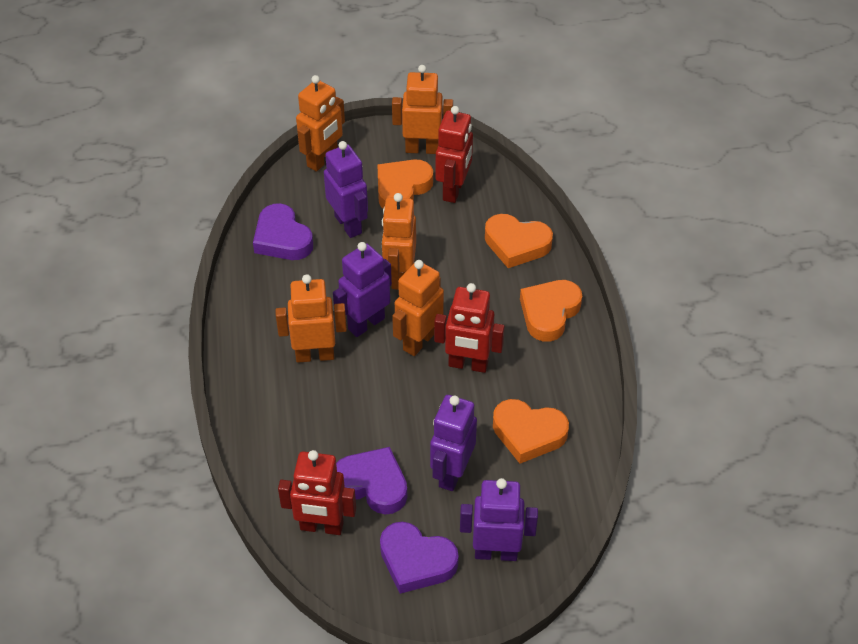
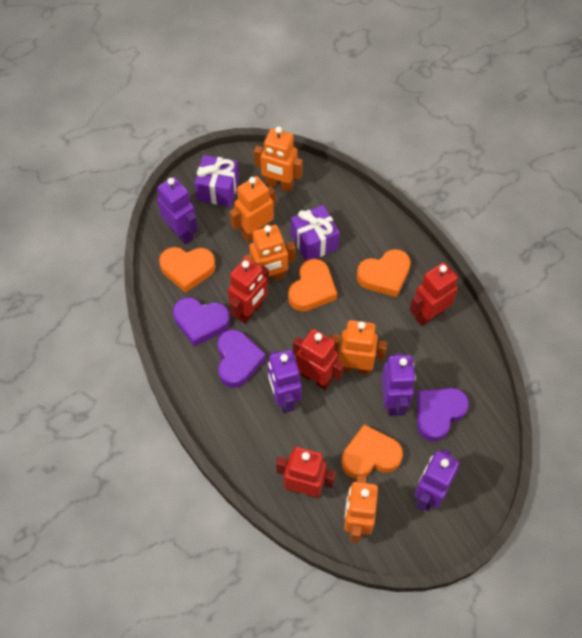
purple gift: none = 0 -> [194,155,239,206] [291,205,340,261] = 2
red robot: [278,450,356,535] [434,283,505,373] [436,106,473,203] = 3 -> [228,258,269,324] [276,447,336,498] [293,329,344,390] [409,262,459,326] = 4

